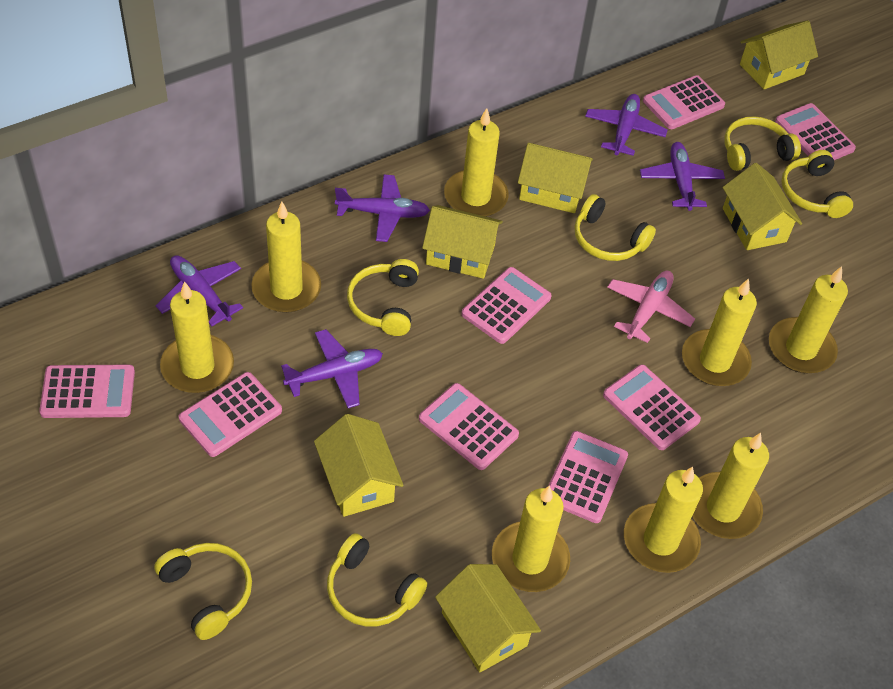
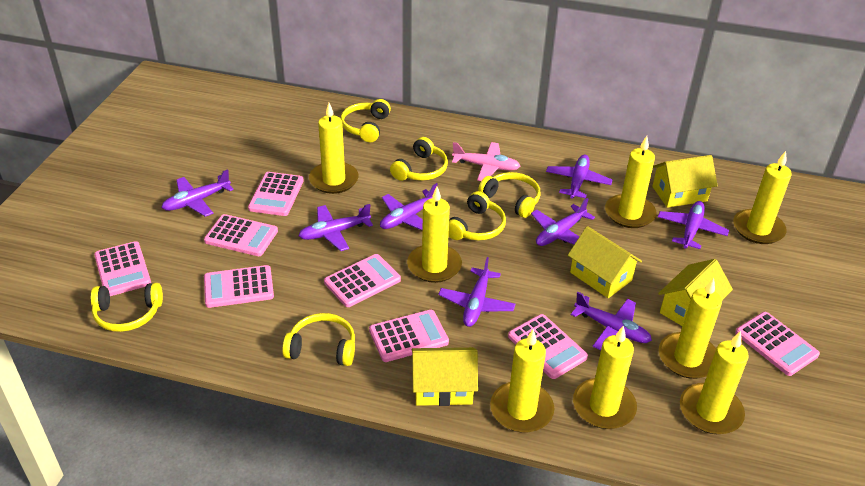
purple plane: [156,255,243,327] [281,329,383,408] [335,174,430,242] [585,94,667,156] [640,142,725,211] = 5 -> [161,169,234,217] [298,204,373,251] [380,183,438,230] [438,257,515,327] [531,198,595,246] [546,155,612,199] [571,292,652,351] [658,201,729,249] = 8
yellow house: [314,414,404,517] [422,205,503,279] [435,564,541,672] [518,143,593,213] [723,163,802,250] [740,20,818,89] = 6 -> [412,347,478,406] [568,226,642,298] [652,155,718,208] [658,259,733,326] = 4

